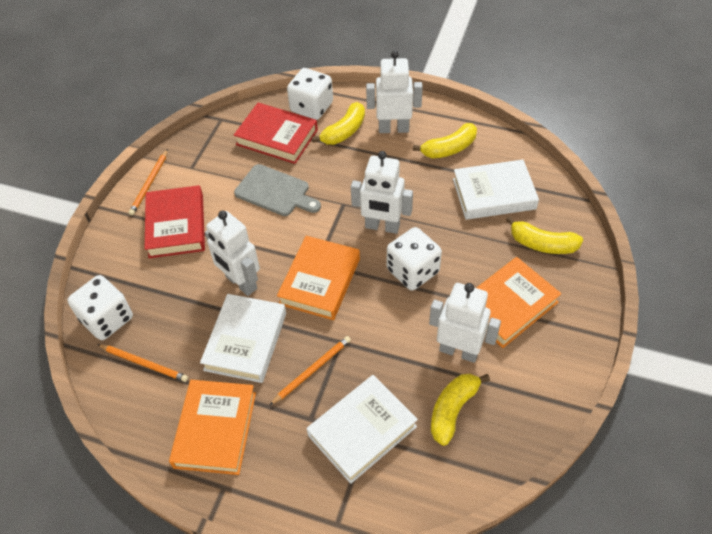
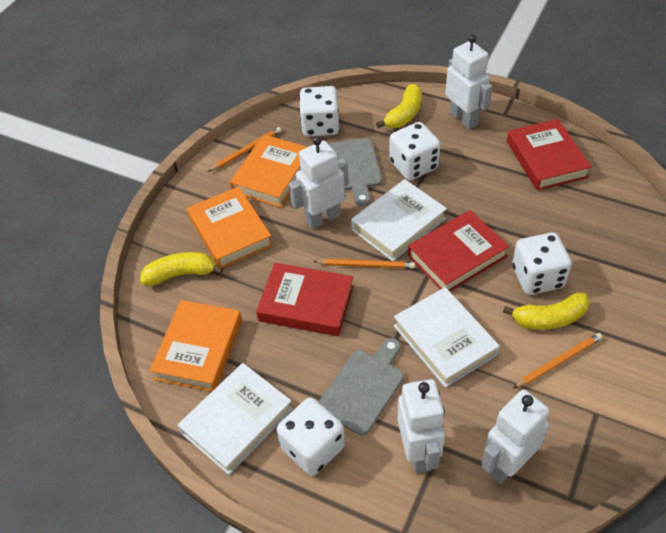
grey cutting board: [234,164,321,216] = 1 -> [318,338,404,436] [329,138,382,206] = 2
red book: [145,185,205,258] [234,103,318,164] = 2 -> [256,263,354,336] [408,210,509,291] [507,119,591,191] = 3
white dice: [67,275,133,340] [287,68,333,120] [387,227,442,291] = 3 -> [277,397,345,476] [299,86,339,137] [389,122,441,180] [512,233,572,295] = 4
yellow banana: [312,102,365,145] [413,123,477,159] [431,374,490,446] [506,216,583,254] = 4 -> [140,252,224,286] [376,84,422,128] [503,293,590,330] = 3

